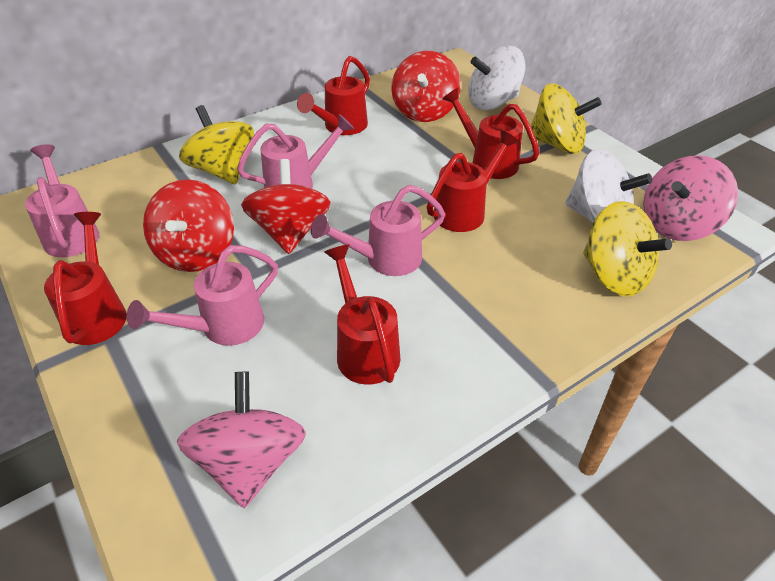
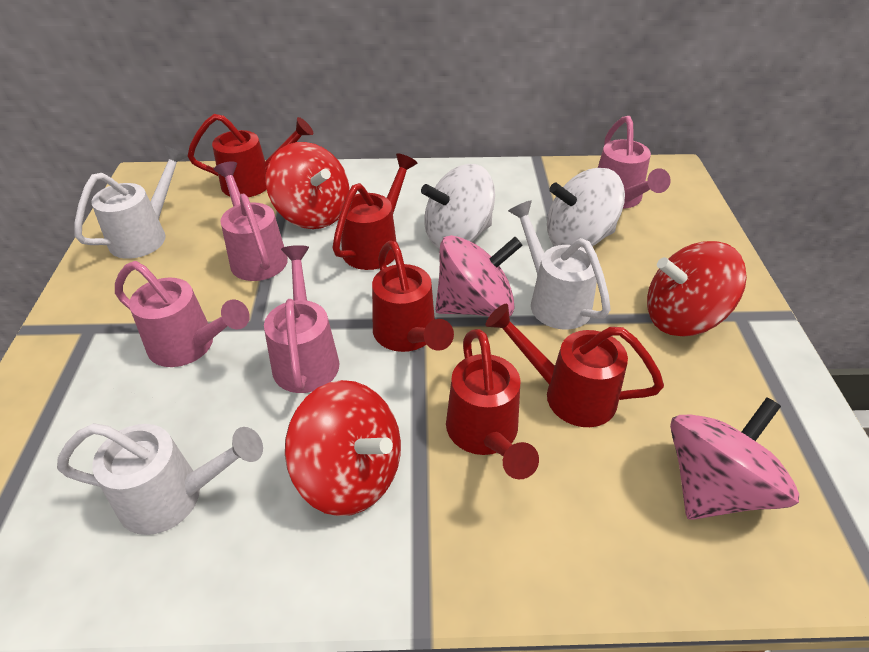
white watering can: none = 0 -> [57,423,263,535] [74,145,188,259] [508,200,611,330] = 3
yellow spinning top: [179,105,254,185] [527,83,602,154] [583,201,672,297] = 3 -> none = 0

